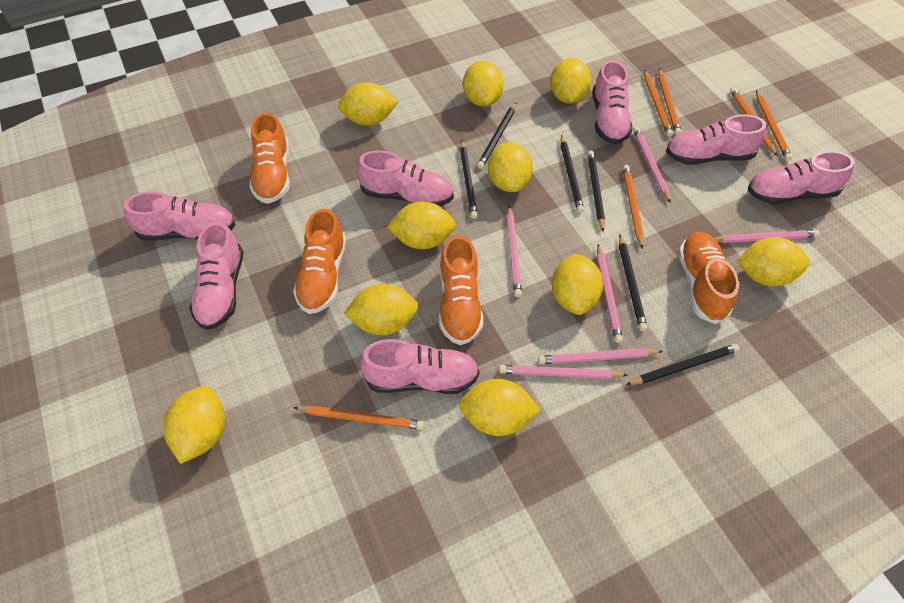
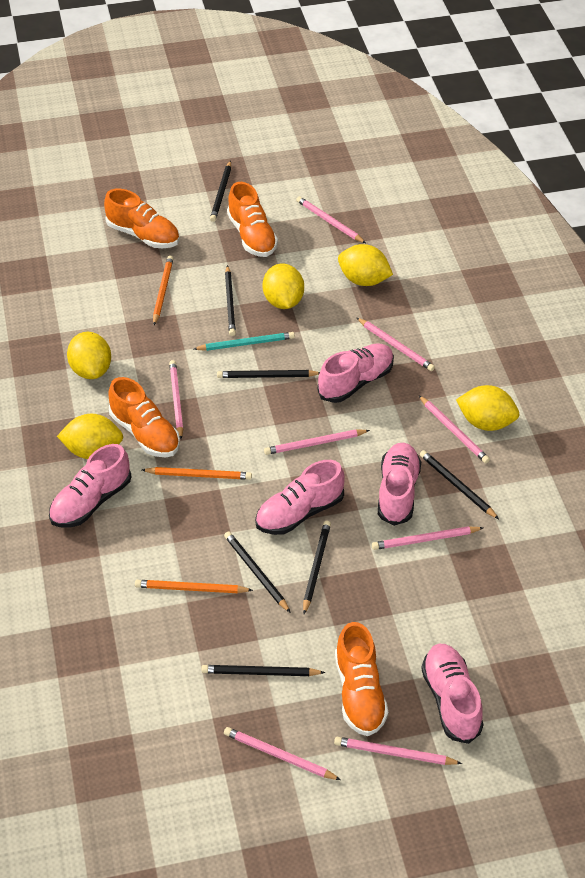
black pencil: [460,140,478,219] [477,103,516,169] [560,135,584,213] [587,150,605,232] [619,234,647,331] [626,344,740,385] = 6 -> [201,665,325,676] [210,160,231,222] [217,370,320,378] [224,531,291,613] [225,265,236,336] [303,520,331,614] [420,450,499,519] = 7
orange pencil: [293,406,424,430] [623,165,644,249] [644,70,673,137] [658,69,682,135] [730,87,777,156] [756,90,792,161] = 6 -> [135,580,253,593] [142,467,252,480] [153,255,174,325] = 3
pink pencil: [499,365,628,379] [507,206,522,297] [538,348,663,364] [597,244,623,343] [633,127,671,203] [714,230,819,243] = 6 -> [169,360,183,439] [224,727,341,780] [264,429,370,455] [296,196,366,243] [334,737,462,765] [357,318,435,371] [372,526,483,550] [419,396,490,463] = 8
pink shoe: [124,191,235,241] [189,222,243,330] [357,150,454,206] [360,339,480,394] [593,60,632,144] [666,115,767,165] [748,151,855,204] = 7 -> [49,444,132,528] [255,460,345,535] [317,343,394,403] [378,443,421,526] [421,644,483,744] = 5
turquoise pencil: none = 0 -> [194,332,295,351] = 1
yellow lemon: [163,386,225,464] [338,82,399,126] [343,284,419,335] [387,201,456,249] [459,379,541,436] [463,61,504,107] [488,142,533,192] [550,58,592,104] [552,254,603,315] [737,237,810,286] = 10 -> [57,414,123,459] [67,332,111,379] [263,264,304,309] [338,244,393,286] [456,385,519,431] = 5

